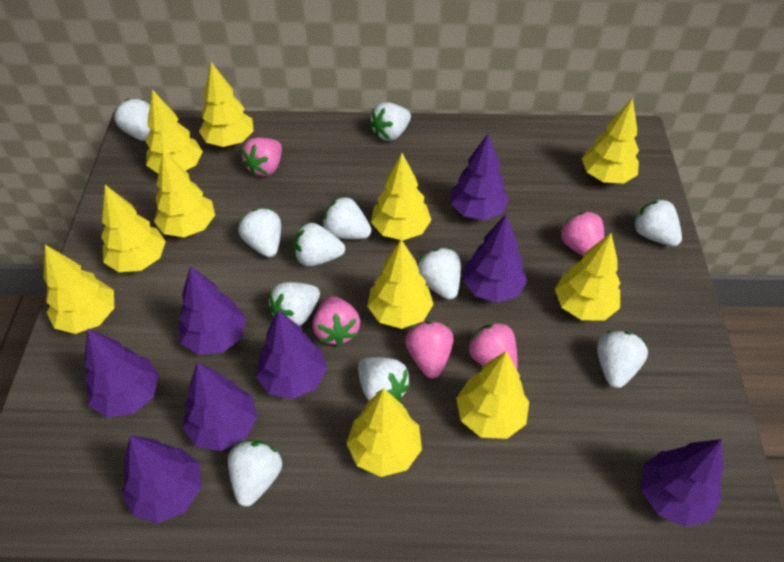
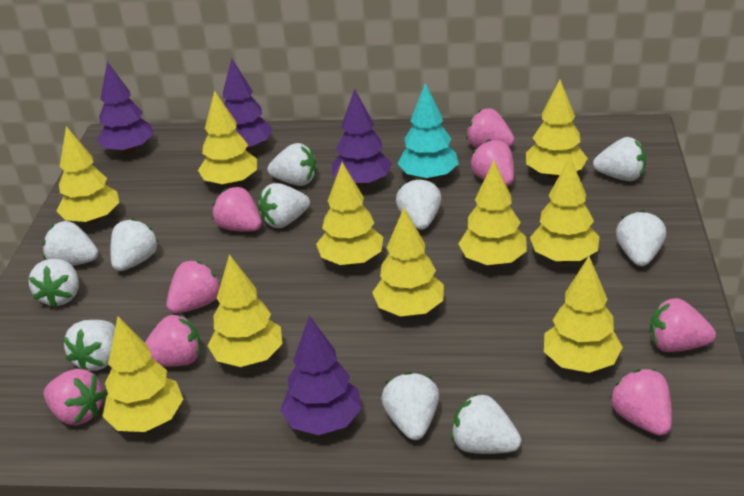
pink strawberry: [242,137,282,177] [313,296,360,346] [405,321,454,378] [467,322,517,369] [559,212,604,256] = 5 -> [44,369,106,425] [145,314,201,367] [166,261,221,313] [212,187,262,232] [466,108,515,148] [470,139,514,186] [610,369,672,436] [650,298,716,352] = 8
purple tree: [85,329,159,418] [122,435,202,524] [178,266,246,355] [183,362,257,451] [256,310,327,399] [451,133,509,220] [463,214,527,303] [641,439,724,527] = 8 -> [97,62,153,154] [223,59,273,152] [280,316,362,435] [332,88,392,187] = 4
turquoise tree: none = 0 -> [398,83,459,181] = 1
yellow tree: [44,245,114,334] [101,185,166,272] [146,90,203,174] [154,150,215,237] [199,62,254,147] [347,388,422,477] [367,240,434,329] [371,153,431,240] [456,351,529,439] [555,233,620,321] [582,98,639,183] = 11 -> [57,126,119,224] [102,316,183,432] [198,90,257,187] [207,254,283,367] [316,162,383,266] [372,208,444,316] [458,161,527,266] [526,79,588,179] [530,157,599,263] [544,256,623,373] = 10

